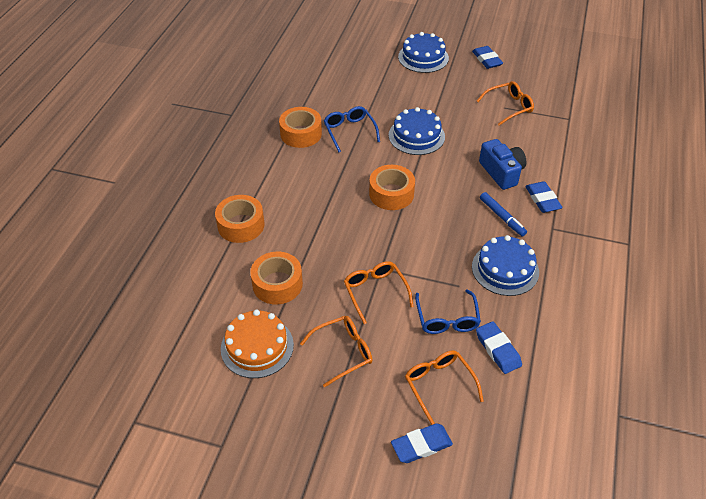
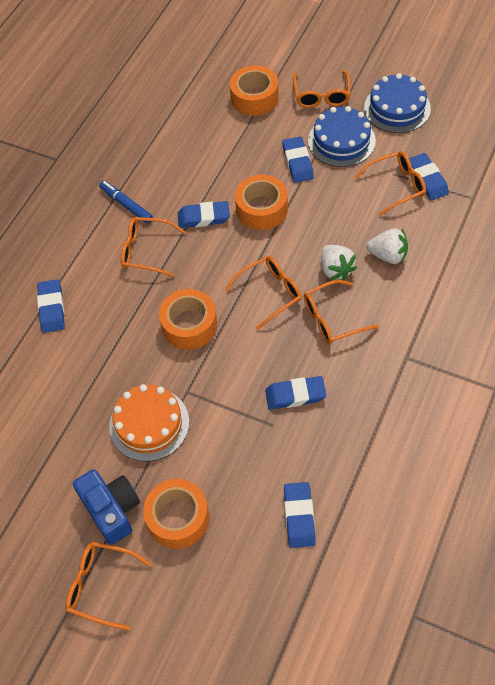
blue cake: [389,107,445,155] [398,32,449,73] [472,235,539,296] = 3 -> [308,106,376,167] [364,73,431,133] = 2
blue eraser: [391,423,453,463] [472,46,503,69] [476,321,522,374] [525,181,563,213] = 4 -> [37,279,65,333] [178,201,230,228] [265,376,326,409] [282,136,314,183] [284,482,316,548] [409,153,449,200] = 6
blue glasses: [324,106,380,152] [415,289,481,334] = 2 -> none = 0
orange glasses: [300,316,373,387] [344,261,414,324] [405,350,484,425] [477,81,534,126] = 4 -> [66,542,152,630] [121,217,185,277] [225,256,302,330] [293,71,350,108] [304,280,379,344] [355,151,426,216] = 6
white strawberry: none = 0 -> [321,245,357,281] [366,228,408,264] = 2

